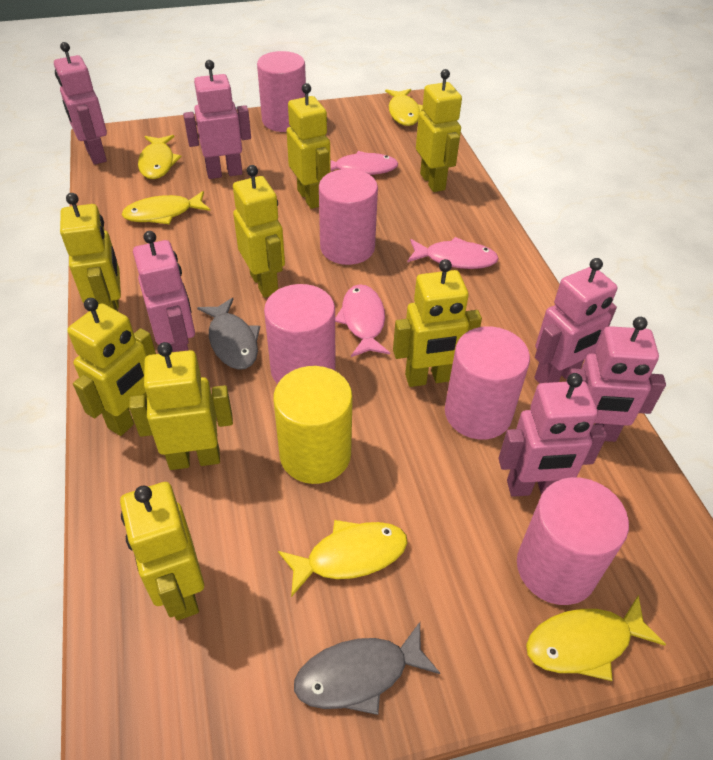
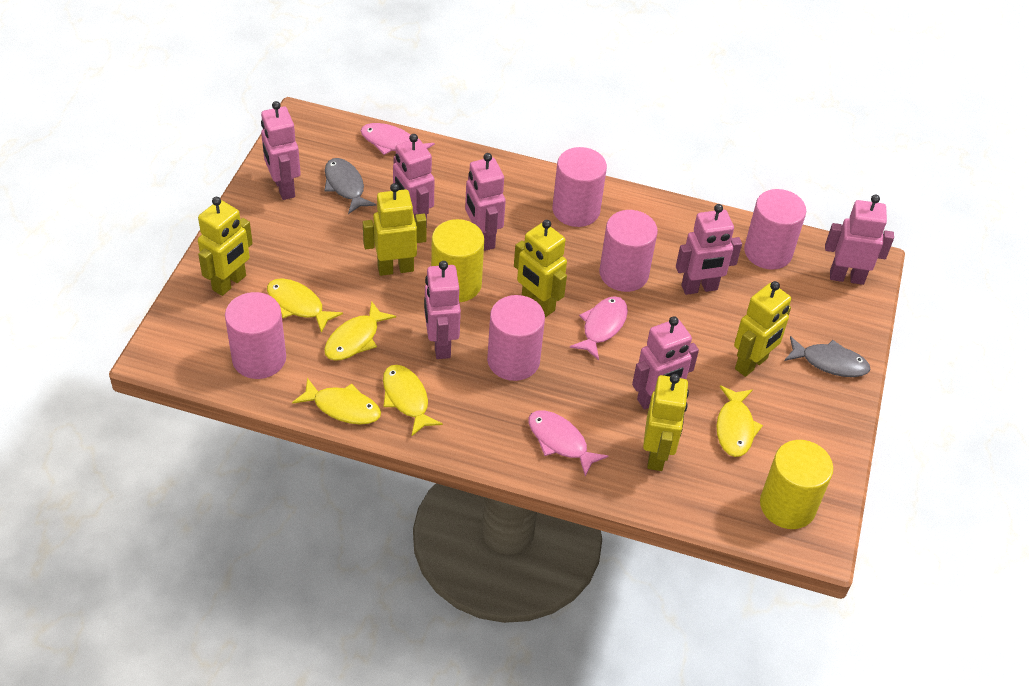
pink robot: [54,42,107,165] [133,231,195,352] [183,60,251,179] [498,373,607,497] [534,258,617,384] [566,317,666,442] = 6 -> [261,101,301,200] [393,134,435,219] [424,261,461,359] [465,153,506,251] [632,316,699,409] [676,204,742,295] [825,195,894,285] = 7
yellow cylinder: [273,366,353,484] = 1 -> [431,219,484,302] [760,440,833,529] = 2
yellow robot: [60,193,121,311] [67,298,156,436] [120,482,204,621] [129,342,233,470] [233,165,285,298] [287,83,331,209] [393,259,482,387] [416,69,462,192] = 8 -> [198,197,253,296] [363,183,427,276] [514,220,567,317] [643,374,689,471] [734,281,791,377] = 5

